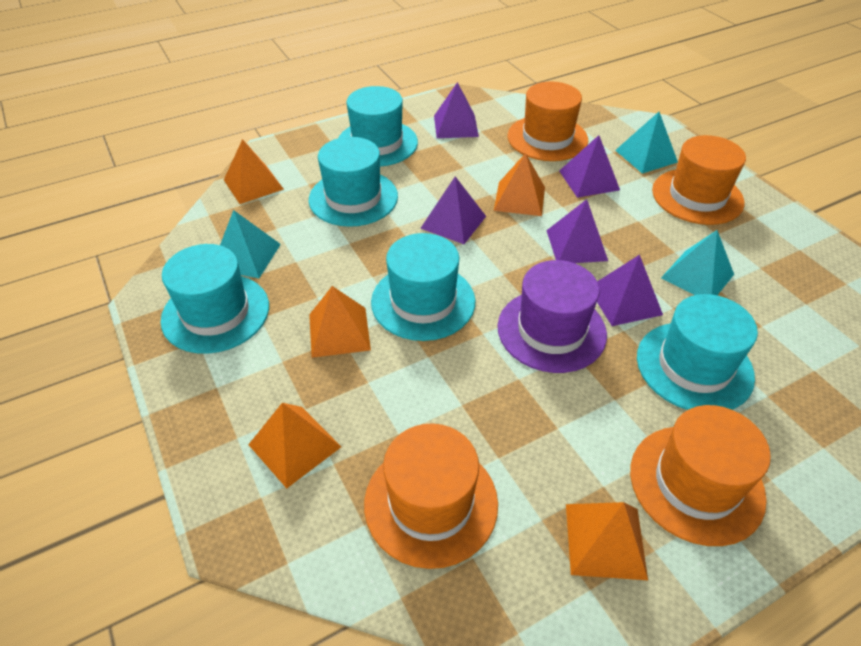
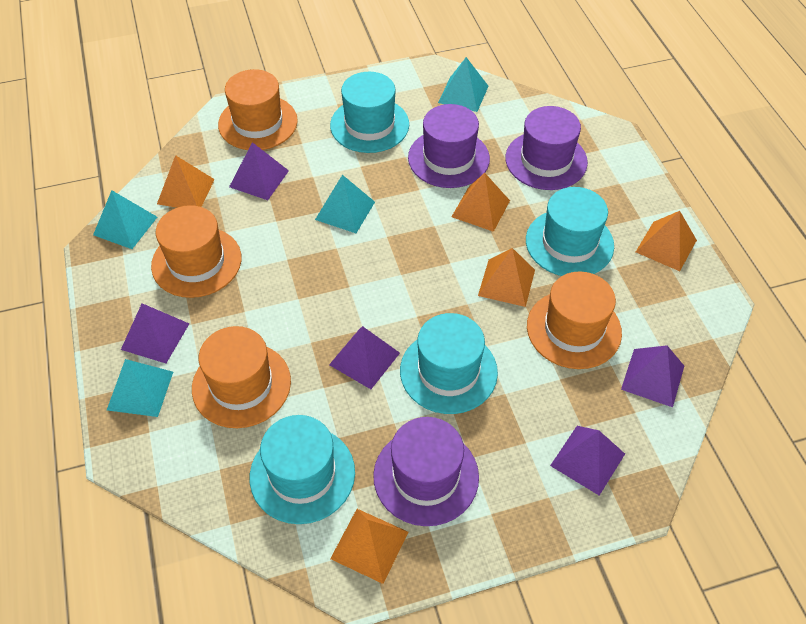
purple hat: [497,260,607,373] = 1 -> [373,417,479,526] [408,104,490,188] [506,106,588,190] = 3
turquoise hat: [161,244,269,354] [309,137,398,227] [339,86,418,167] [371,233,475,341] [637,294,758,410] = 5 -> [250,415,355,524] [330,72,409,153] [400,313,498,414] [526,187,614,276] = 4
turquoise pyramid: [220,210,281,278] [615,112,678,174] [661,230,734,295] = 3 -> [93,190,157,249] [107,359,173,417] [315,175,375,233] [438,57,488,112] = 4

